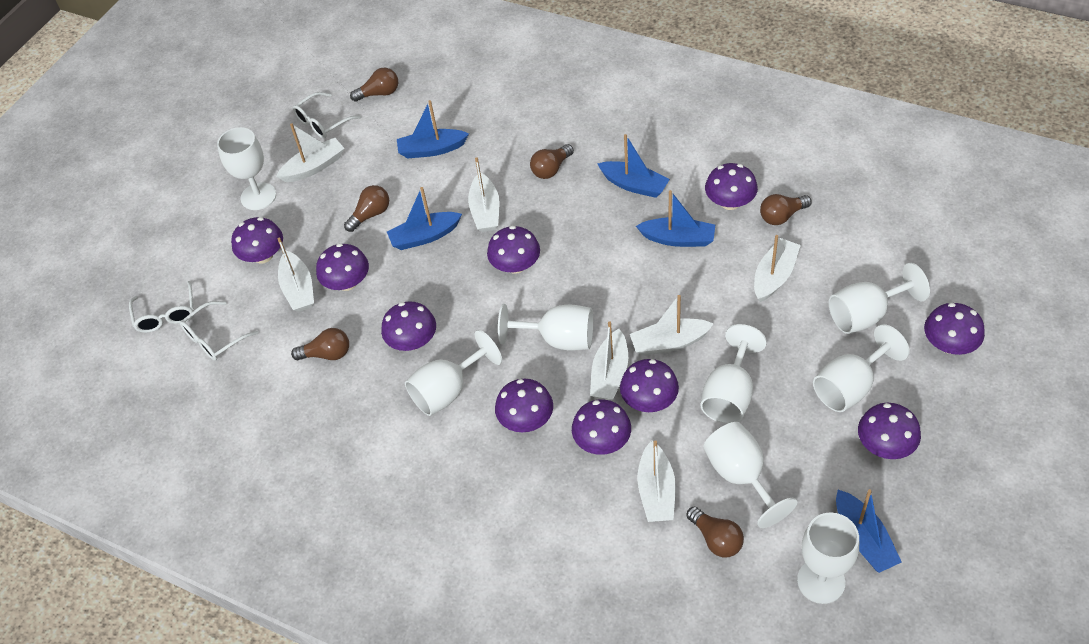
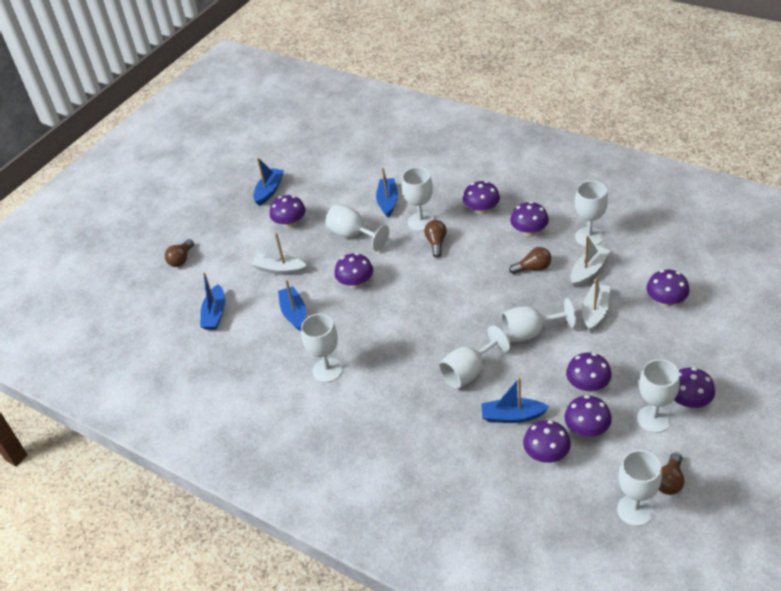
brown light bulb: [291,328,349,360] [344,185,389,232] [350,68,398,102] [530,144,574,179] [686,506,744,557] [760,194,812,225] = 6 -> [165,239,194,267] [424,220,447,258] [509,247,551,274] [659,453,684,495] = 4
purple mushroom: [231,217,283,264] [316,243,369,291] [381,301,436,351] [487,226,540,274] [495,379,553,432] [572,399,631,455] [620,359,679,412] [705,163,758,210] [858,403,921,459] [924,303,985,355] = 10 -> [270,195,306,228] [334,253,373,289] [463,181,500,215] [510,201,549,237] [523,420,571,463] [564,395,612,437] [566,352,612,392] [646,269,690,307] [674,367,715,408] = 9
white boat: [276,124,345,182] [277,238,314,312] [468,157,500,232] [590,321,628,400] [630,295,714,355] [637,440,676,522] [754,235,801,302] = 7 -> [252,233,307,275] [571,236,610,287] [582,277,610,332] = 3
white glasses: [129,281,194,333] [180,301,259,361] [293,92,361,139] = 3 -> none = 0

